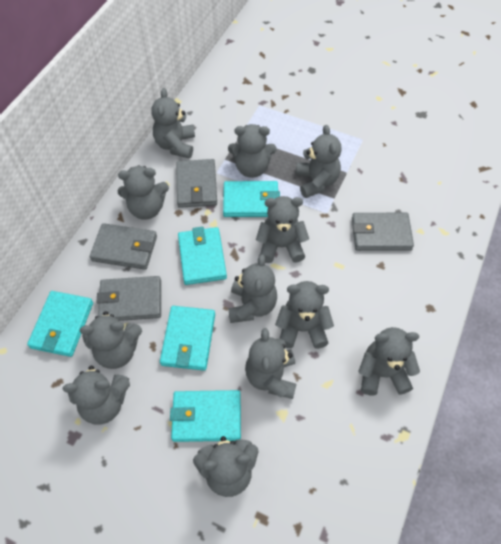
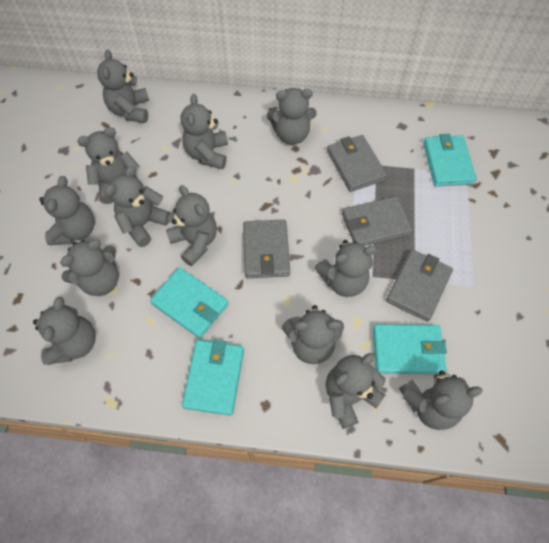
grey teddy bear: [63,366,130,425] [80,311,142,369] [117,165,169,220] [151,88,195,158] [193,436,259,497] [228,124,276,178] [228,254,277,323] [245,328,296,399] [256,196,309,263] [275,281,334,349] [296,125,342,198] [358,327,420,395] = 12 -> [33,297,96,365] [39,176,95,245] [60,239,119,296] [77,127,144,204] [97,49,149,123] [105,166,170,247] [166,185,217,266] [181,94,228,169] [267,88,317,145] [282,305,344,364] [315,240,377,297] [325,353,386,429] [399,371,482,430] = 13
turquoise wallet: [27,291,93,357] [160,306,215,371] [170,390,241,442] [178,227,227,285] [223,181,280,217] = 5 -> [150,268,228,339] [182,340,244,416] [373,325,447,374] [423,134,476,186] = 4

